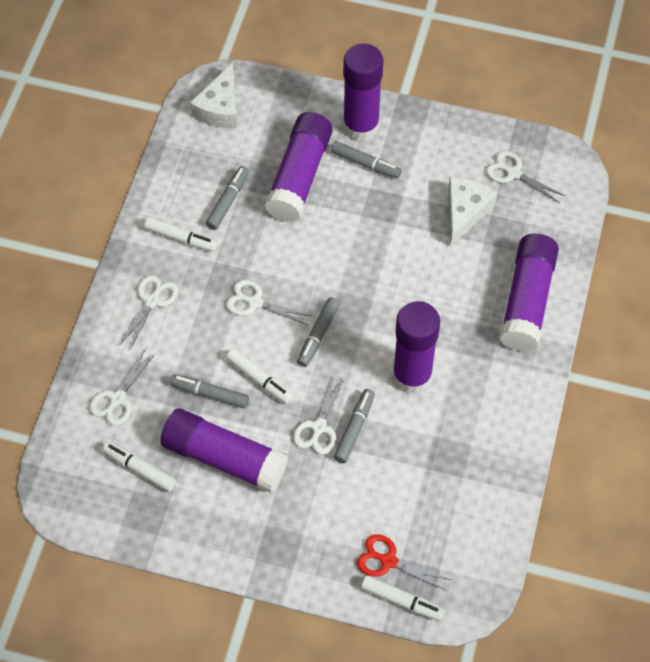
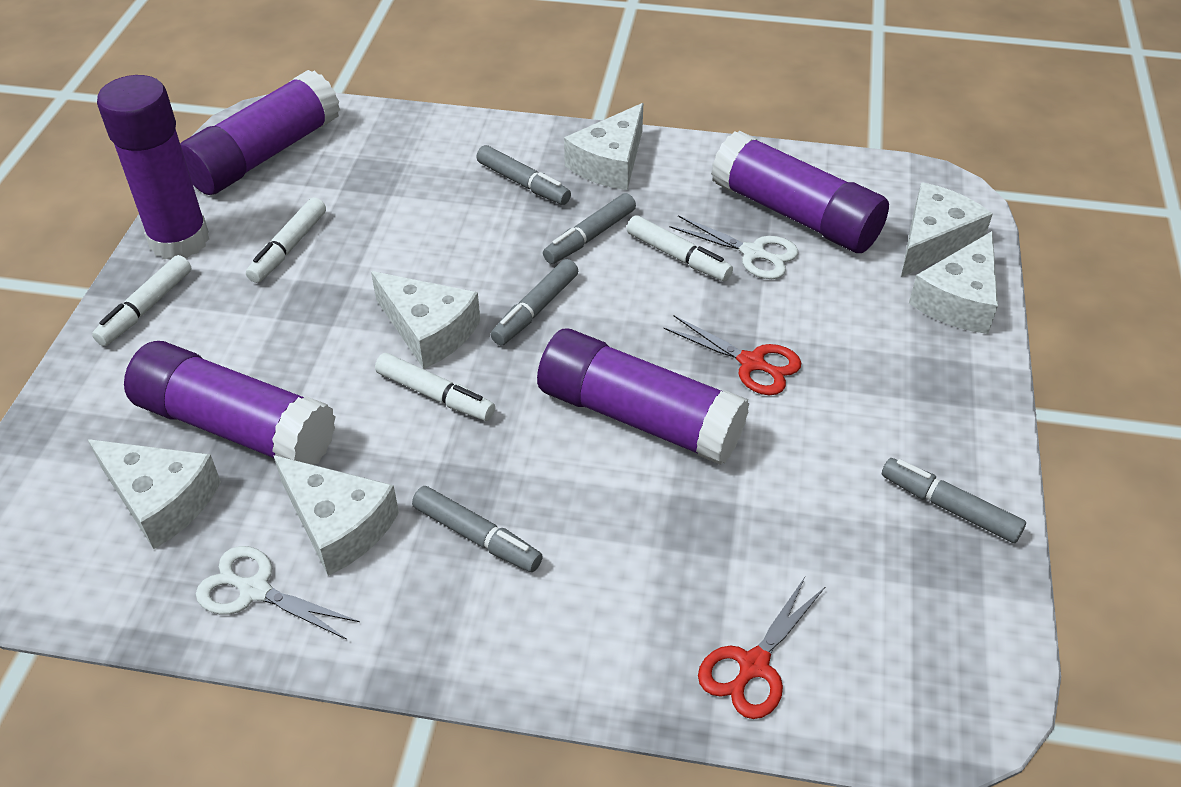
red scissors: [357,534,451,591] = 1 -> [663,316,801,395] [698,577,826,719] = 2
white cheese: [190,63,237,128] [448,177,497,247] = 2 -> [88,439,221,549] [273,455,399,576] [371,271,480,369] [564,103,643,190] [901,182,993,277] [909,231,998,334] = 6
white scissors: [89,350,155,426] [119,275,178,350] [226,280,311,325] [293,375,345,454] [486,151,565,203] = 5 -> [196,546,360,640] [670,215,798,279] = 2

